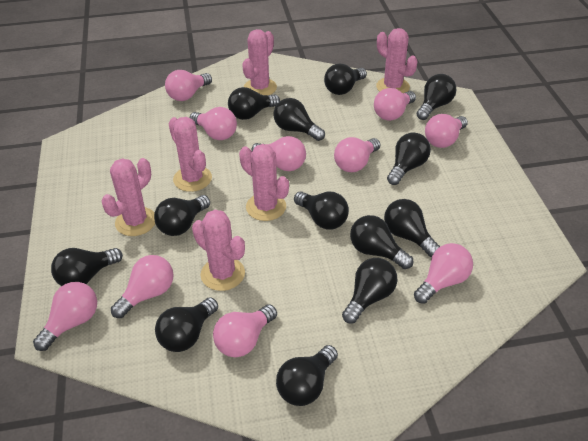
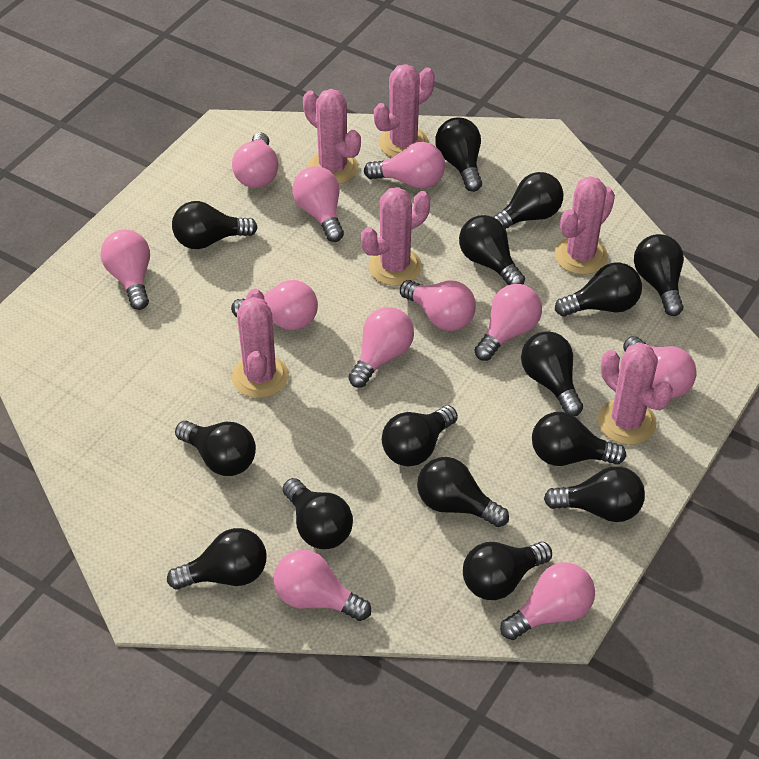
black light bulb: [51,248,123,286] [154,195,210,236] [155,297,218,352] [228,87,280,120] [274,98,325,141] [276,345,338,406] [294,191,349,229] [324,63,367,95] [342,258,397,323] [350,215,413,269] [384,199,440,257] [387,132,431,185] [417,74,456,120] = 13 -> [167,528,267,590] [172,201,258,249] [175,421,256,476] [283,478,353,549] [382,405,458,466] [417,457,509,527] [435,118,482,192] [459,215,525,285] [463,542,552,600] [494,172,563,229] [521,331,583,416] [532,412,626,466] [544,466,645,522] [555,262,642,317] [634,234,684,316] = 15
pink light bulb: [33,282,97,351] [111,255,174,318] [165,70,212,101] [190,107,237,140] [213,304,277,358] [251,136,306,171] [334,137,380,172] [374,88,416,121] [414,243,473,304] [425,114,468,148] = 10 -> [101,229,150,310] [231,280,318,330] [232,132,279,188] [274,550,371,621] [292,166,344,242] [348,307,414,388] [364,142,445,189] [400,280,476,331] [474,284,542,361] [500,563,595,640] [623,336,697,398] = 11

